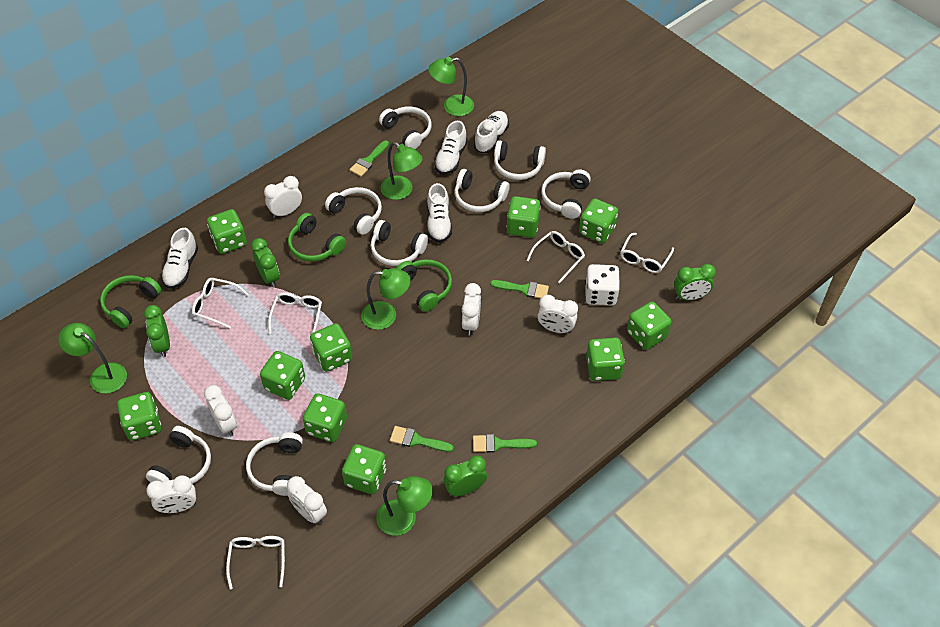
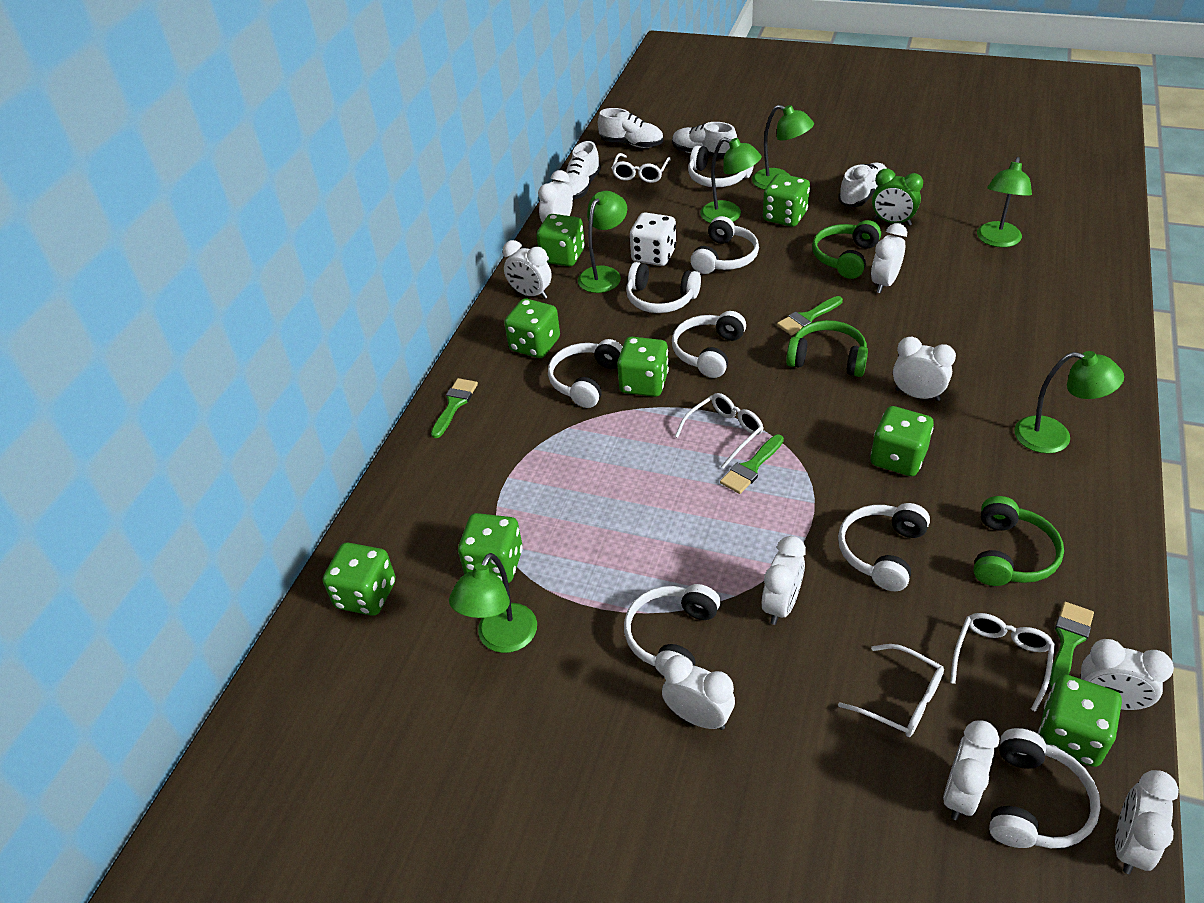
green clock: [144,305,170,357] [251,238,280,288] [444,455,487,496] [674,264,716,300] = 4 -> [872,169,923,226] = 1
green dice: [117,392,161,440] [207,209,247,254] [260,351,305,400] [303,393,347,442] [310,323,352,372] [342,444,386,494] [506,196,541,238] [579,198,618,243] [586,337,625,381] [627,301,672,350] = 10 -> [323,543,396,616] [458,513,523,583] [504,299,560,358] [536,214,585,266] [617,337,669,397] [763,174,810,227] [871,406,934,476] [1038,674,1122,767] = 8
green lamp: [58,323,127,394] [361,268,411,330] [376,476,433,536] [380,142,422,200] [428,57,474,116] = 5 -> [449,553,537,653] [578,191,627,293] [700,137,762,223] [752,105,814,190] [977,157,1032,247] [1014,351,1124,453] = 6
white clock: [146,475,196,513] [204,385,237,436] [264,176,302,218] [287,476,327,524] [462,283,481,336] [538,295,578,333] = 6 -> [503,240,552,299] [538,170,573,223] [662,655,735,730] [762,536,806,625] [871,223,907,293] [893,337,956,401] [943,721,999,820] [1081,639,1174,710] [1115,770,1179,874] = 9
white glasses: [192,278,249,329] [226,536,285,590] [268,292,322,334] [527,231,585,283] [620,233,674,273] = 5 -> [612,153,671,183] [675,393,764,469] [838,644,944,737] [950,613,1055,712] = 4

